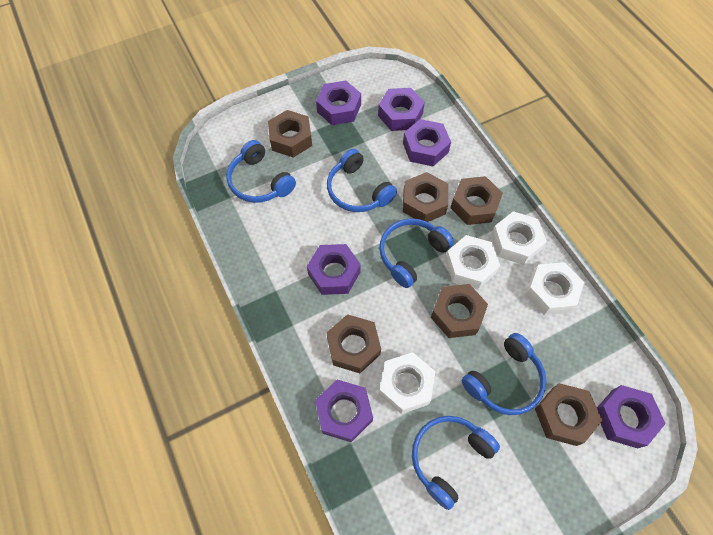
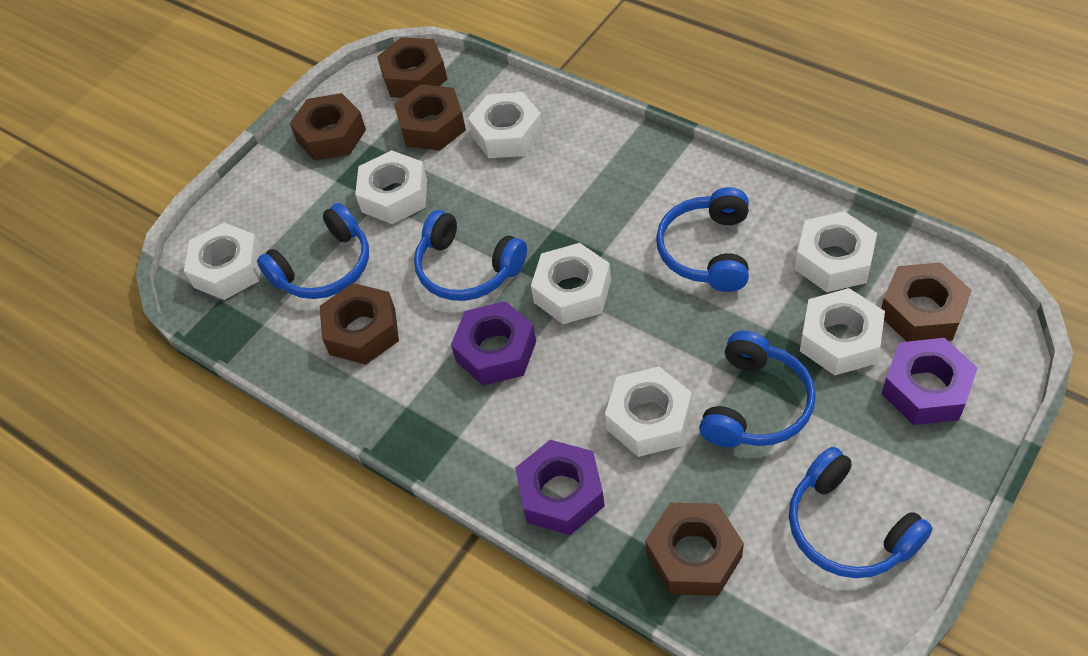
purple nut: [307,244,361,295] [315,380,373,442] [316,81,361,125] [378,88,425,131] [403,119,451,166] [597,385,666,448] = 6 -> [451,301,536,386] [515,440,605,535] [881,338,978,425] = 3
white nut: [379,352,436,414] [445,235,500,290] [491,211,547,265] [525,262,584,315] = 4 -> [184,223,263,300] [355,150,427,224] [468,92,543,158] [531,243,611,324] [605,366,692,457] [795,211,877,292] [800,288,885,375] = 7

